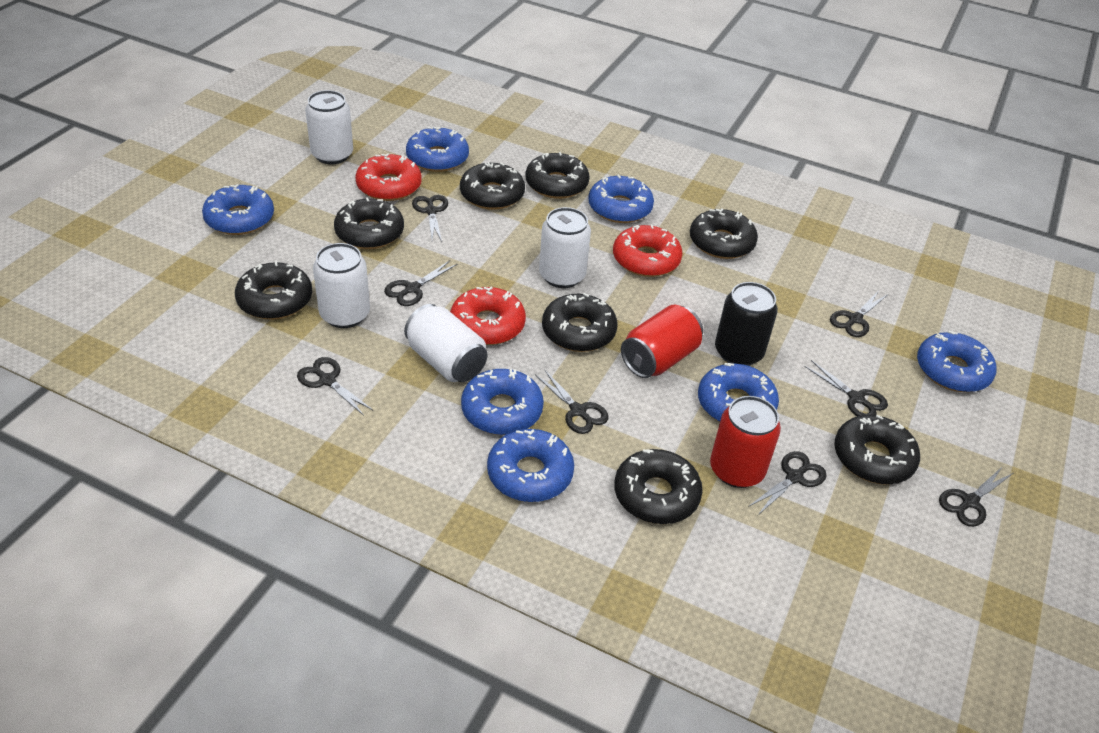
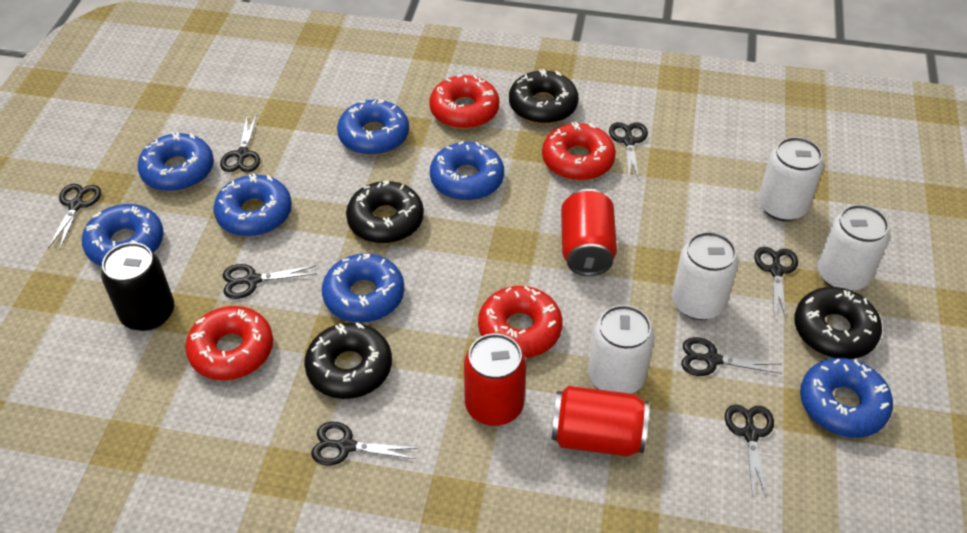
black donut: [235,261,312,320] [334,197,404,249] [460,163,525,210] [525,152,590,199] [542,293,617,352] [614,449,703,524] [690,209,758,259] [834,415,920,485] = 8 -> [304,322,392,399] [346,181,424,244] [509,69,579,124] [794,287,882,359] = 4
red can: [621,305,703,378] [710,396,781,488] = 2 -> [464,333,526,426] [551,386,649,456] [561,189,617,276] = 3
red donut: [355,153,422,201] [450,287,526,345] [613,225,683,277] = 3 -> [185,306,273,380] [429,74,499,129] [478,286,563,358] [542,122,616,181] = 4

